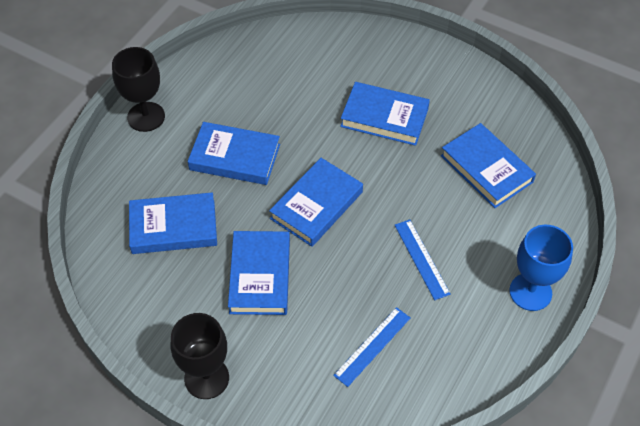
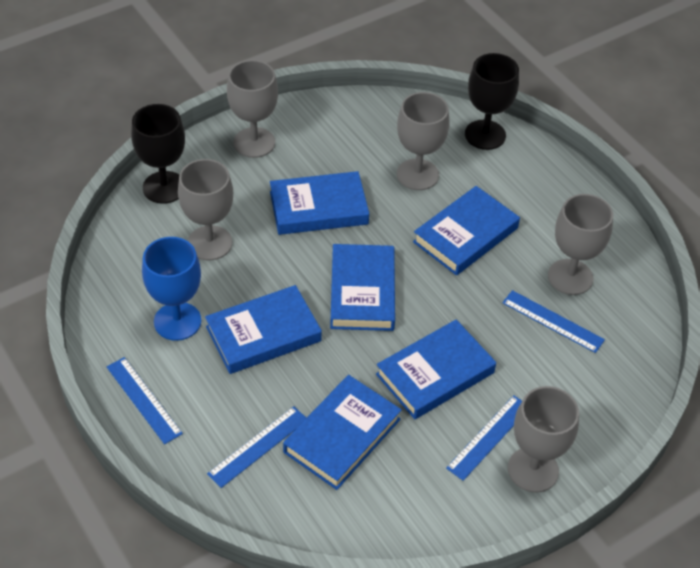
blue ruler: [333,307,410,387] [395,219,451,300] = 2 -> [107,357,183,444] [207,406,306,488] [446,395,522,481] [502,290,605,353] = 4
grey goblet: none = 0 -> [178,159,233,260] [227,60,278,158] [397,92,450,190] [508,386,579,493] [548,194,613,295] = 5

